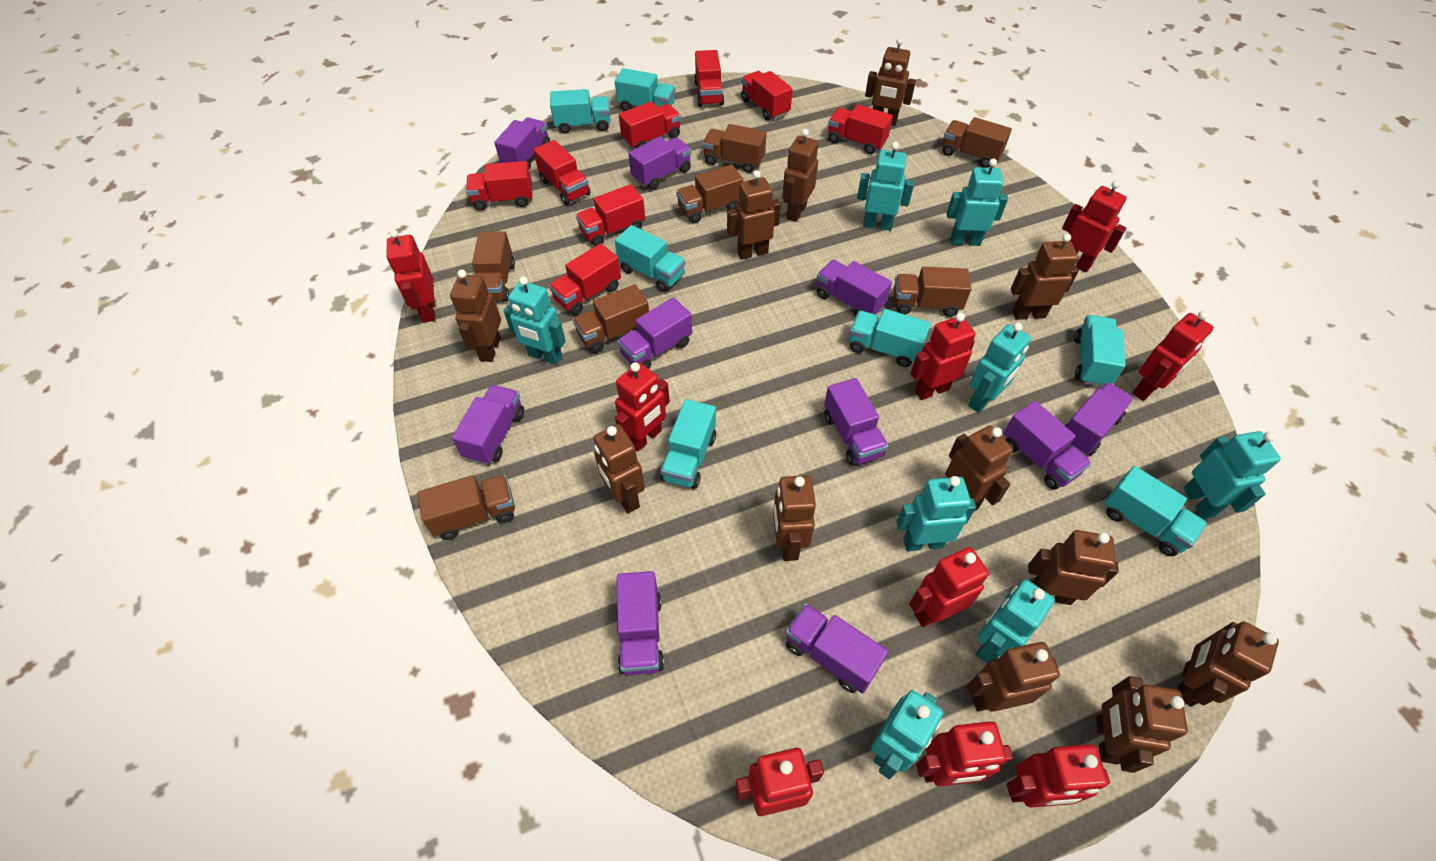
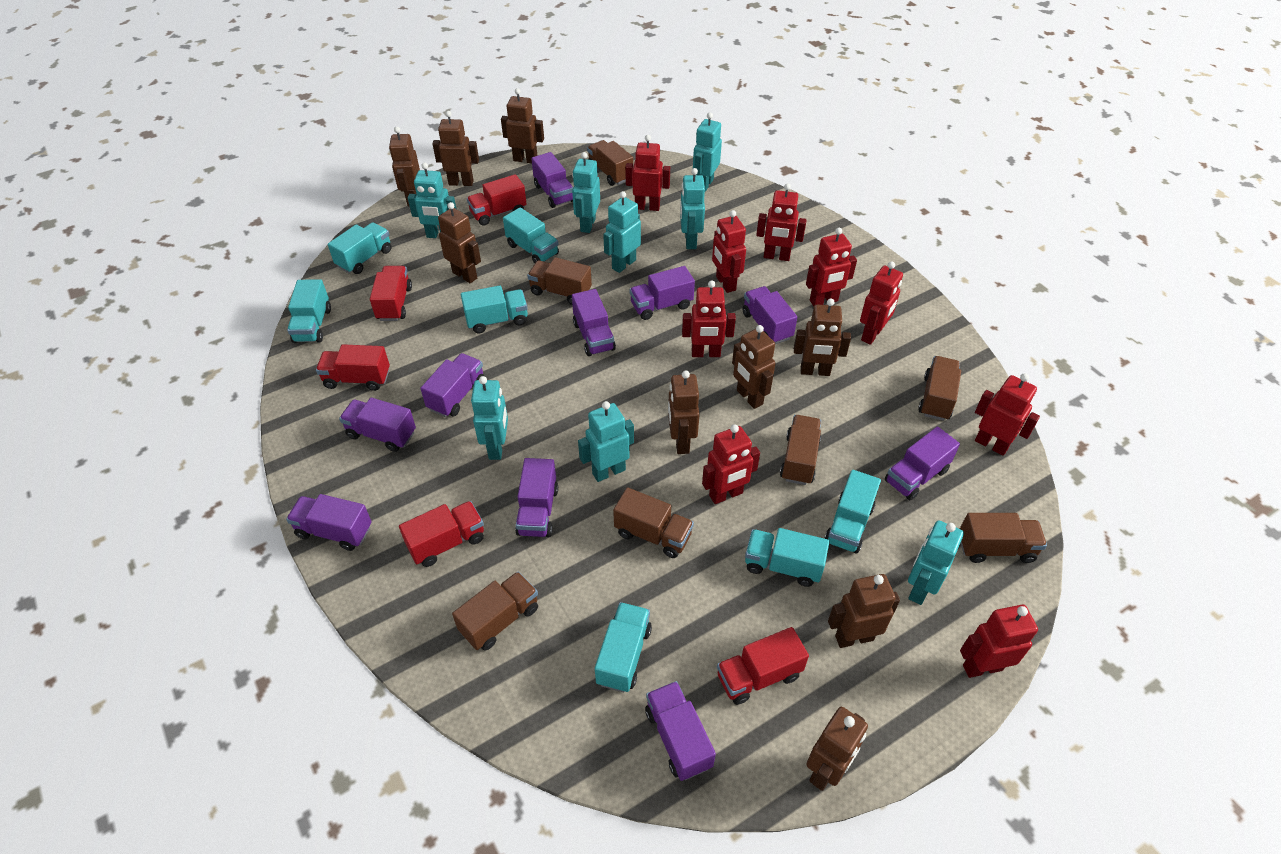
brown robot: [450,270,501,362] [593,424,645,514] [727,170,781,260] [773,475,816,561] [782,129,818,222] [865,38,916,126] [945,425,1013,511] [967,642,1060,712] [1011,233,1079,320] [1028,530,1119,605] [1096,676,1188,773] [1177,622,1279,706] = 12 -> [389,127,420,207] [432,111,479,186] [438,202,481,283] [501,88,544,163] [668,370,700,454] [732,325,776,409] [794,298,851,376] [806,707,868,791] [828,574,900,648] = 9
red truck: [466,161,532,211] [533,140,590,205] [549,243,621,315] [576,184,645,246] [619,101,681,149] [694,50,724,107] [741,71,793,121] [828,104,893,154] = 8 -> [316,344,390,391] [370,266,412,321] [399,501,484,567] [467,174,527,226] [717,627,809,705] = 5

